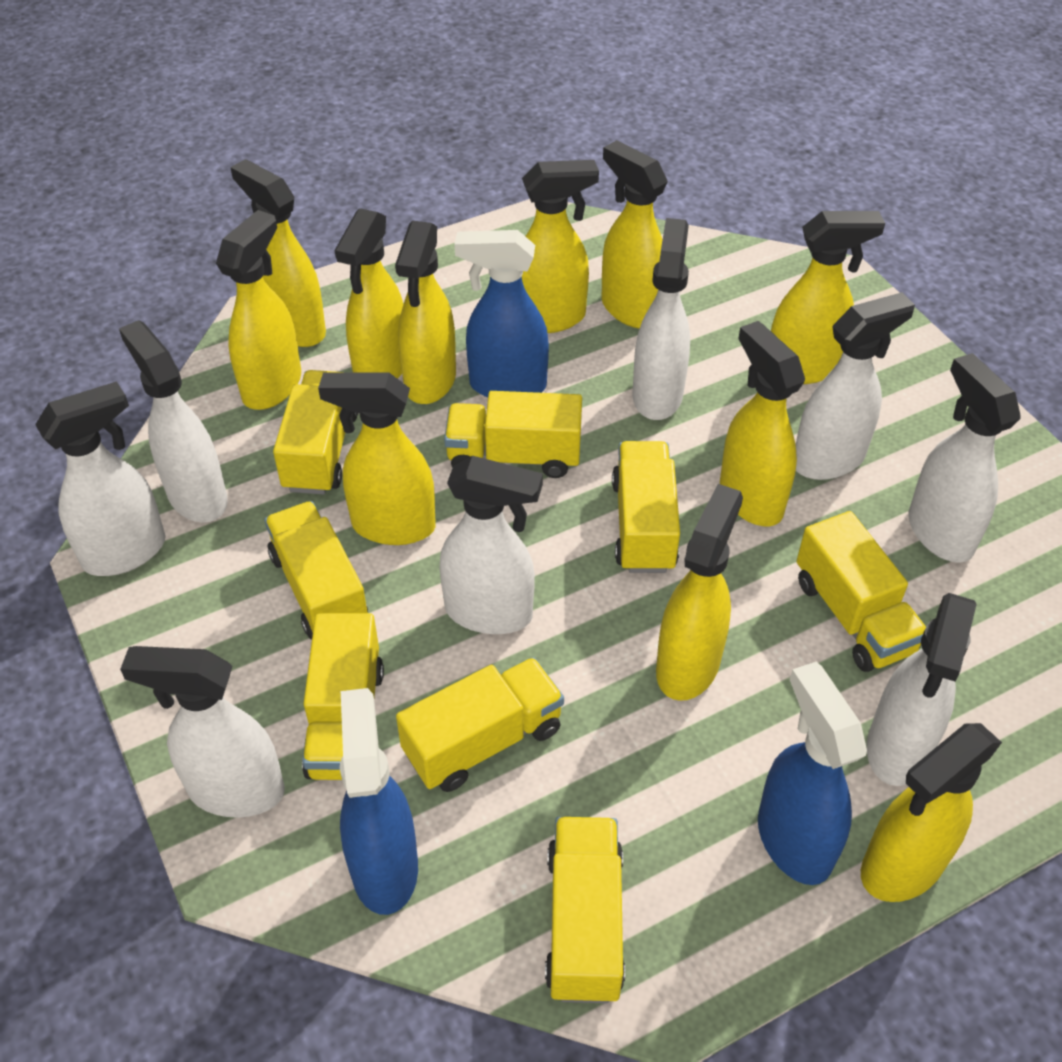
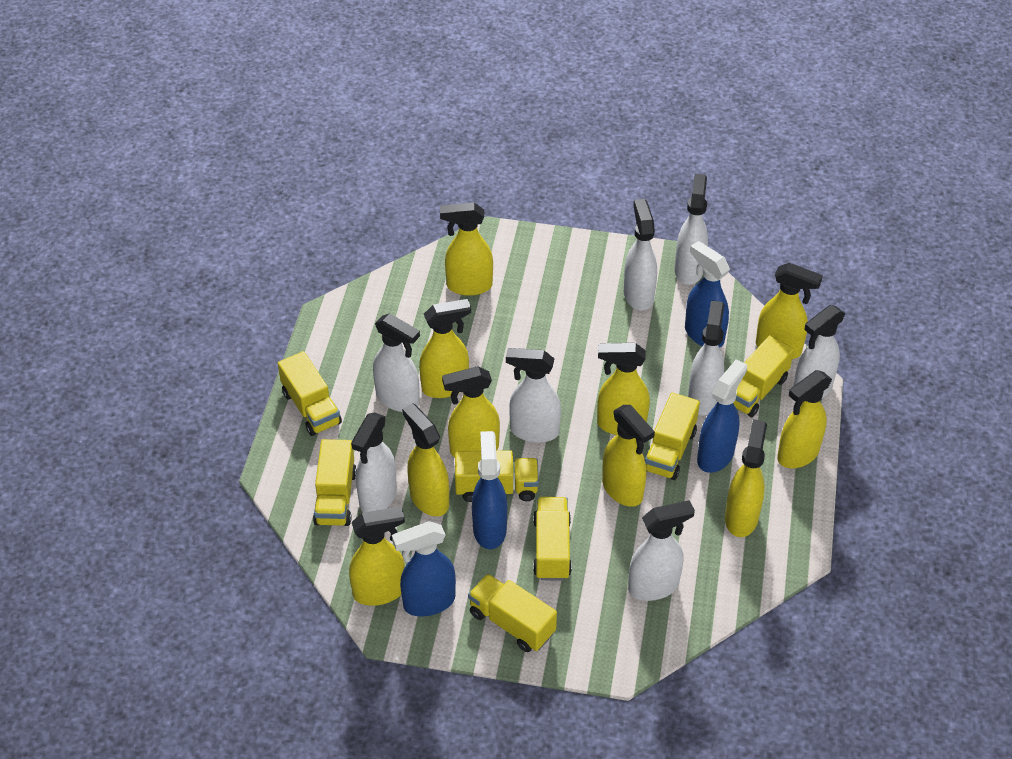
blue spray bottle: [340,688,418,915] [454,230,549,397] [758,662,867,885] = 3 -> [392,521,456,617] [472,431,507,549] [685,241,730,348] [697,359,747,473] = 4
yellow spray bottle: [216,210,301,410] [230,159,326,347] [318,372,436,545] [335,208,403,379] [395,221,456,404] [522,160,599,333] [601,140,668,329] [656,484,743,701] [720,321,805,526] [771,211,885,384] [861,723,1002,902] = 11 -> [349,507,405,606] [402,403,449,516] [419,299,471,398] [440,202,493,296] [442,366,500,457] [597,343,650,435] [602,405,655,507] [725,419,767,537] [756,263,823,359] [777,370,832,468] = 10
yellow truck: [265,501,368,639] [273,370,358,495] [302,613,384,780] [396,657,564,792] [444,391,582,478] [545,817,625,1003] [612,441,680,573] [797,511,926,672] = 8 -> [278,351,342,436] [313,439,357,526] [455,450,539,502] [468,574,557,652] [533,497,572,581] [645,392,700,480] [733,335,794,417] = 7

